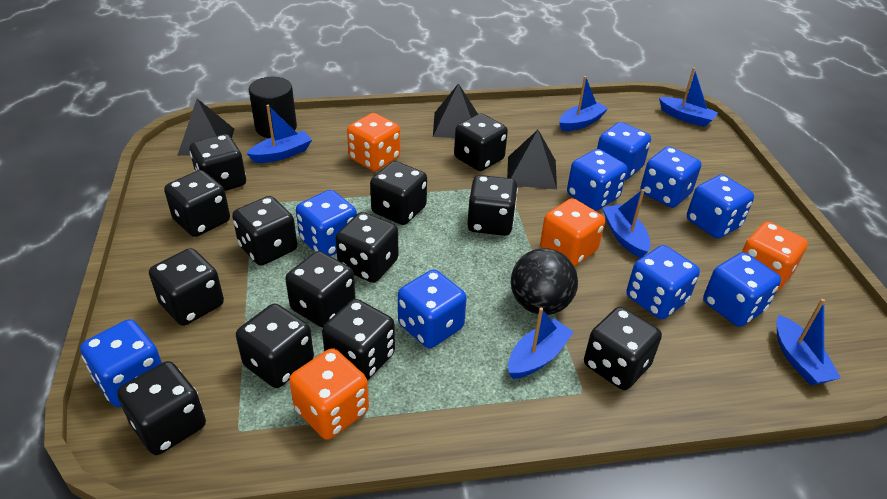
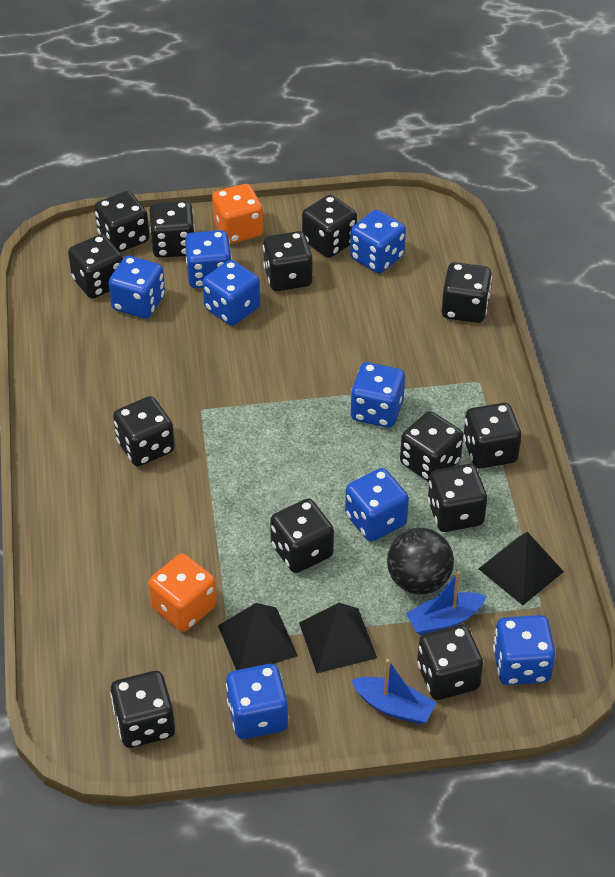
black cylinder: [249,77,297,138] = 1 -> none = 0
blue boat: [246,105,312,163] [508,308,574,379] [559,76,609,131] [603,189,650,258] [659,67,718,127] [776,299,841,386] = 6 -> [351,659,436,724] [406,571,487,635] = 2
blue dice: [80,319,162,407] [296,190,357,256] [398,269,467,348] [567,149,627,211] [597,122,651,180] [626,245,700,319] [640,146,701,208] [687,175,754,239] [703,252,781,327] = 9 -> [109,256,165,319] [185,230,232,288] [202,260,260,326] [226,664,288,739] [345,468,409,542] [350,210,406,273] [350,362,405,428] [493,615,556,685] = 8
orange dice: [289,348,369,440] [347,113,400,171] [540,198,605,266] [741,221,808,292] = 4 -> [148,554,217,632] [212,184,263,244] = 2

